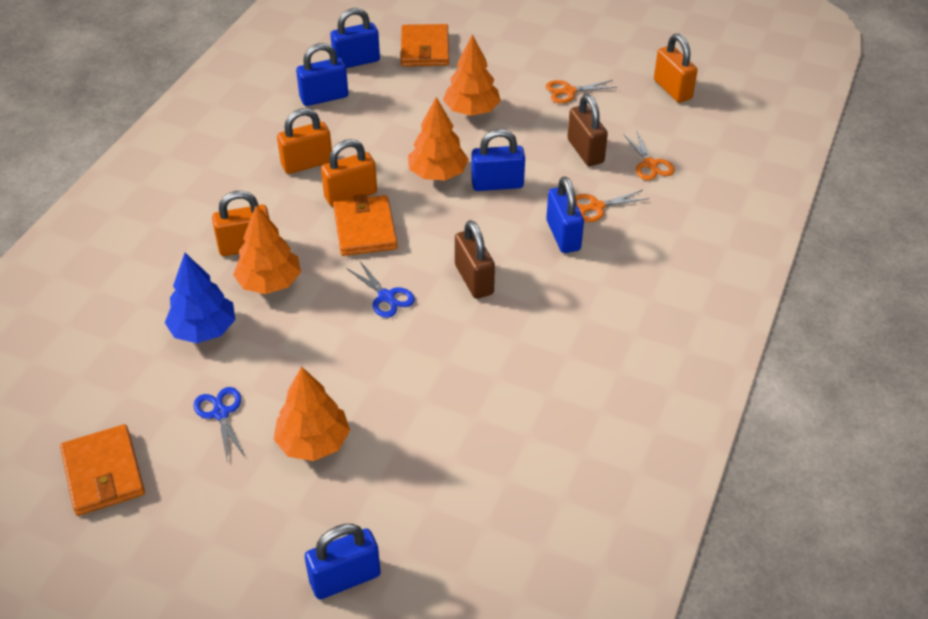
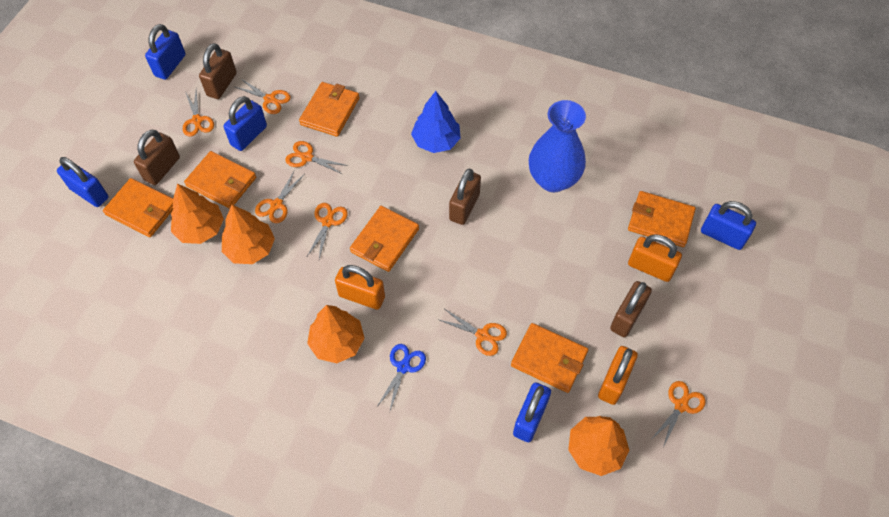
blue scissors: [194,387,245,460] [346,260,415,318] = 2 -> [378,344,426,410] = 1
blue vase: none = 0 -> [529,100,586,192] = 1
brown padlock: [455,220,495,299] [567,94,608,166] = 2 -> [134,130,180,185] [199,43,237,99] [449,169,481,225] [610,281,652,337] = 4
orange padlock: [212,191,269,256] [277,108,332,174] [321,139,377,206] [654,34,698,103] = 4 -> [335,265,385,310] [598,346,638,405] [628,234,682,282] = 3
orange scissors: [546,80,617,103] [575,190,649,222] [623,132,675,180] = 3 -> [183,90,214,137] [235,79,291,114] [255,171,305,223] [285,141,348,174] [307,203,348,259] [439,309,507,356] [653,381,706,448] = 7
orange wallet: [60,424,145,516] [333,194,398,256] [401,24,449,66] = 3 -> [103,178,173,237] [184,151,256,209] [299,82,360,137] [350,206,419,272] [511,323,588,393] [628,191,696,247] = 6

